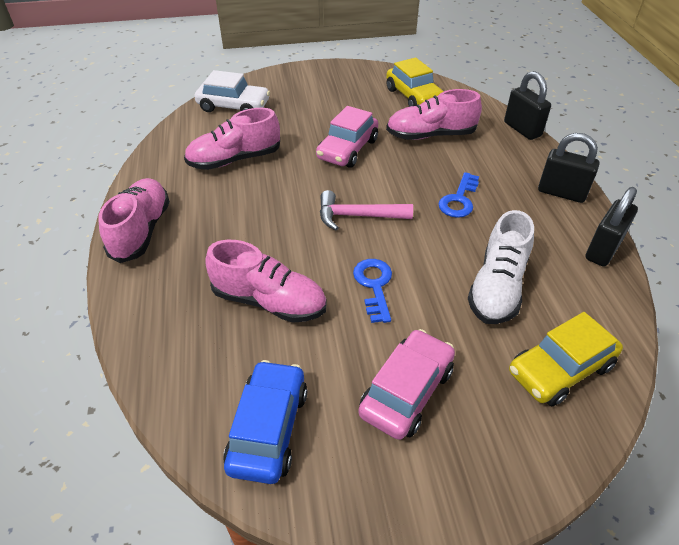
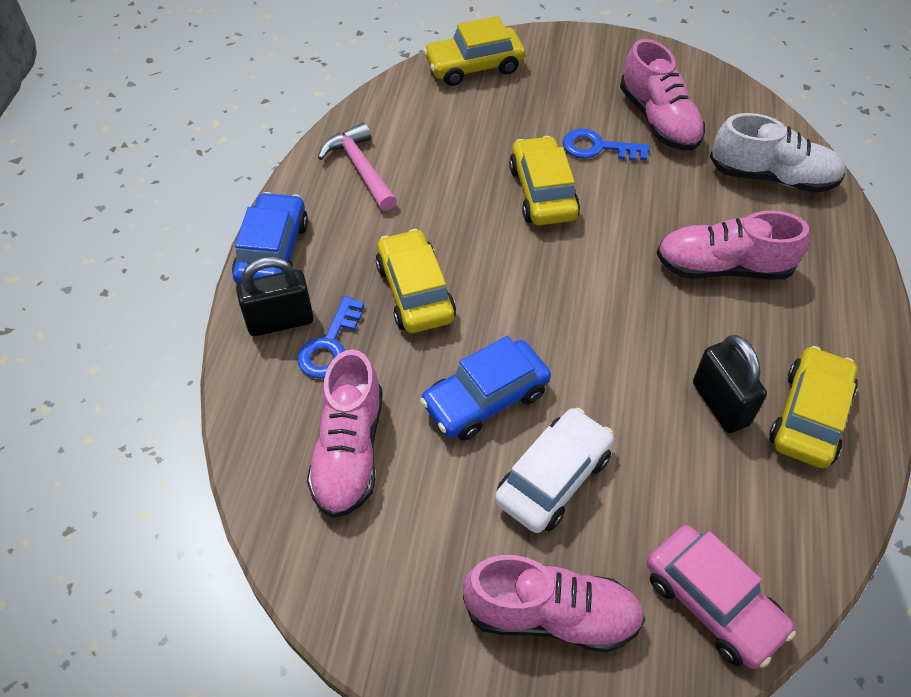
black padlock: [504,71,551,140] [538,133,599,203] [585,187,638,267] = 3 -> [236,256,314,336] [693,335,767,433] = 2
blue car: [223,360,307,484] = 1 -> [232,192,308,284] [420,336,551,441] = 2
pink car: [316,106,378,168] [358,329,455,440] = 2 -> [647,525,796,669] = 1
yellow car: [386,57,444,107] [509,312,623,406] = 2 -> [376,229,456,333] [423,16,525,86] [509,136,580,225] [769,346,858,468] = 4

